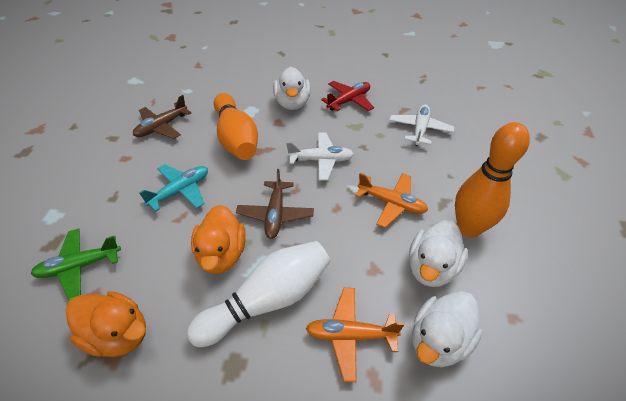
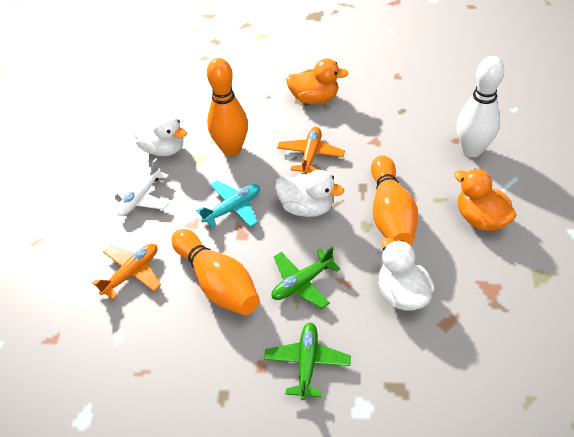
brown plane: [133,95,191,139] [236,169,314,239] = 2 -> none = 0
green plane: [31,228,121,301] = 1 -> [264,322,351,400] [272,247,340,309] = 2
orange bowling pin: [214,93,258,160] [455,122,530,237] = 2 -> [171,229,260,315] [207,58,248,156] [371,155,418,245] = 3
red plane: [321,81,374,111] = 1 -> none = 0
white plane: [286,132,354,180] [389,104,454,146] = 2 -> [108,158,169,216] = 1

